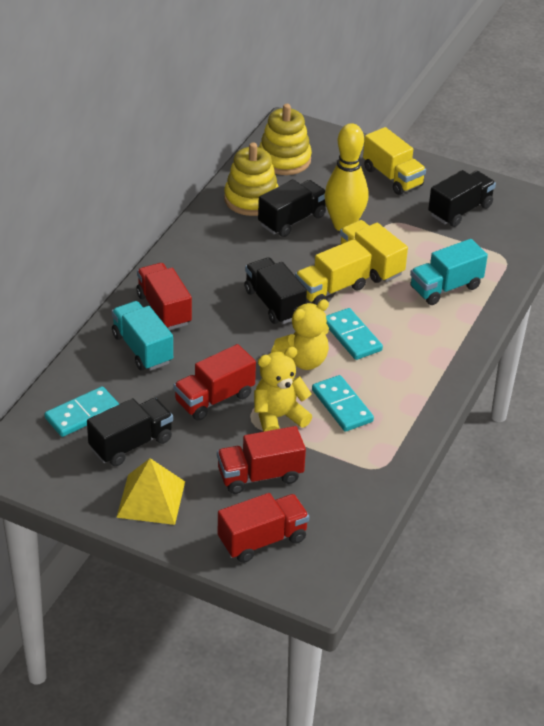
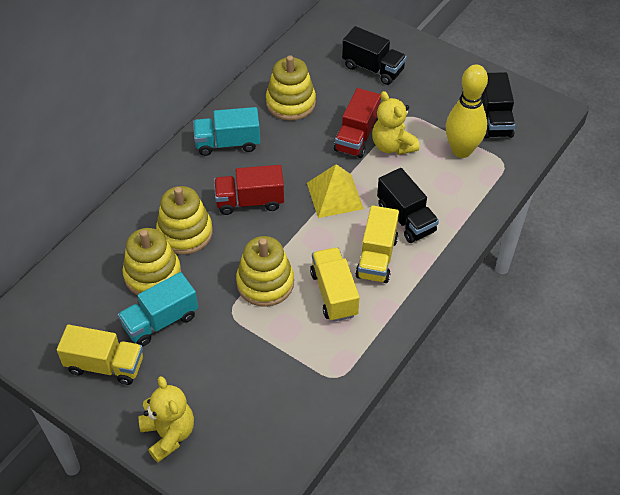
black truck: [87,398,173,466] [244,257,307,324] [258,179,326,237] [428,170,496,227] = 4 -> [342,26,407,85] [377,168,439,243] [482,72,515,138] = 3
red truck: [136,263,192,330] [174,344,256,421] [217,426,306,494] [218,493,309,563] = 4 -> [214,165,284,215] [334,88,381,158] = 2
turquoise domino: [44,386,119,437] [312,375,374,432] [326,308,383,360] = 3 -> none = 0
yellow stacking toy: [224,143,279,216] [259,104,312,175] = 2 -> [122,228,181,296] [156,186,213,255] [236,236,294,307] [266,55,316,121] = 4

